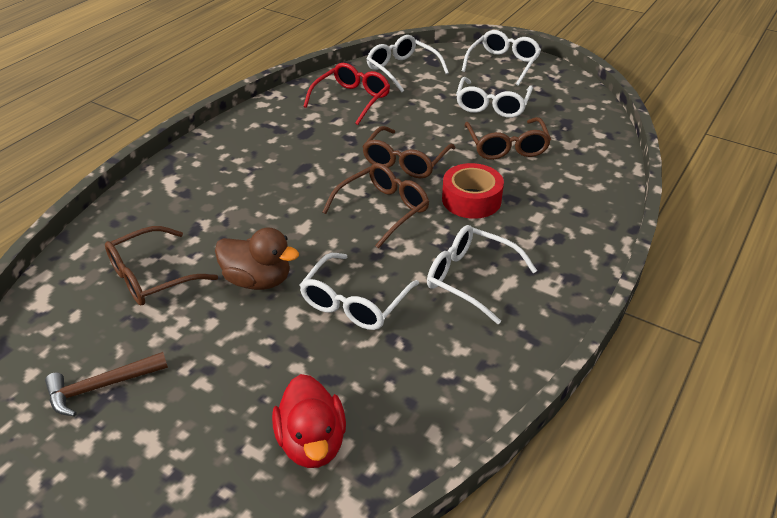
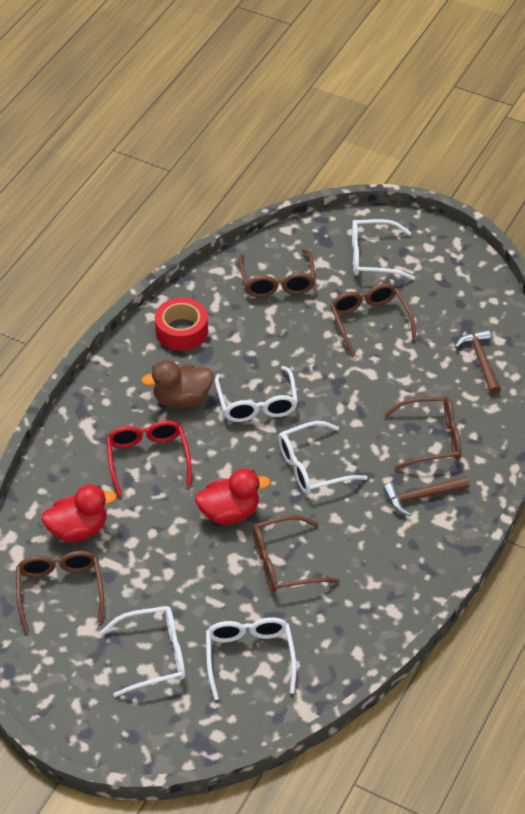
brown glasses: [105,226,218,305] [322,163,429,249] [362,126,455,178] [464,117,551,160] = 4 -> [16,551,104,632] [239,249,315,297] [253,515,340,592] [330,283,417,357] [384,396,461,470] = 5
brown hammer: [45,352,168,417] = 1 -> [383,476,469,516] [455,329,501,395] = 2
red duck: [272,374,346,468] = 1 -> [41,484,117,542] [195,468,271,525] = 2

